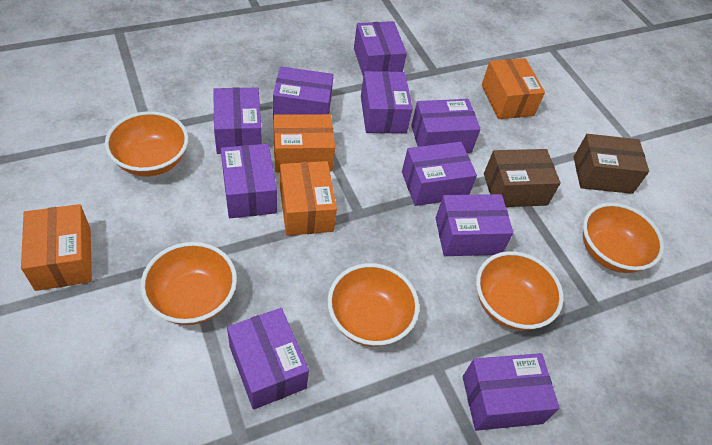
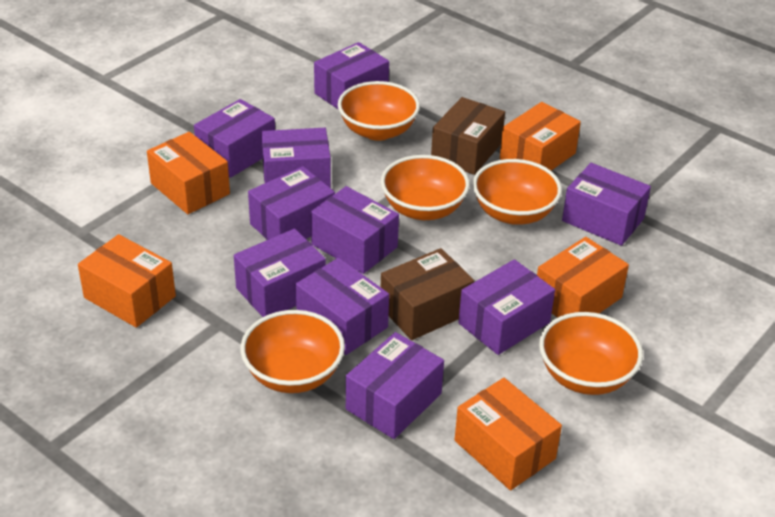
orange box: [21,204,92,291] [274,114,335,172] [280,161,337,236] [482,58,545,119] = 4 -> [78,234,176,328] [147,132,230,214] [455,378,562,490] [500,102,581,171] [537,237,629,317] = 5

